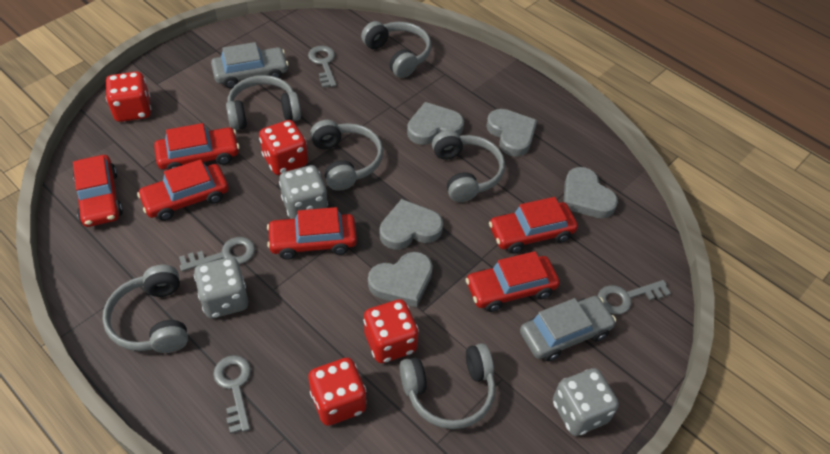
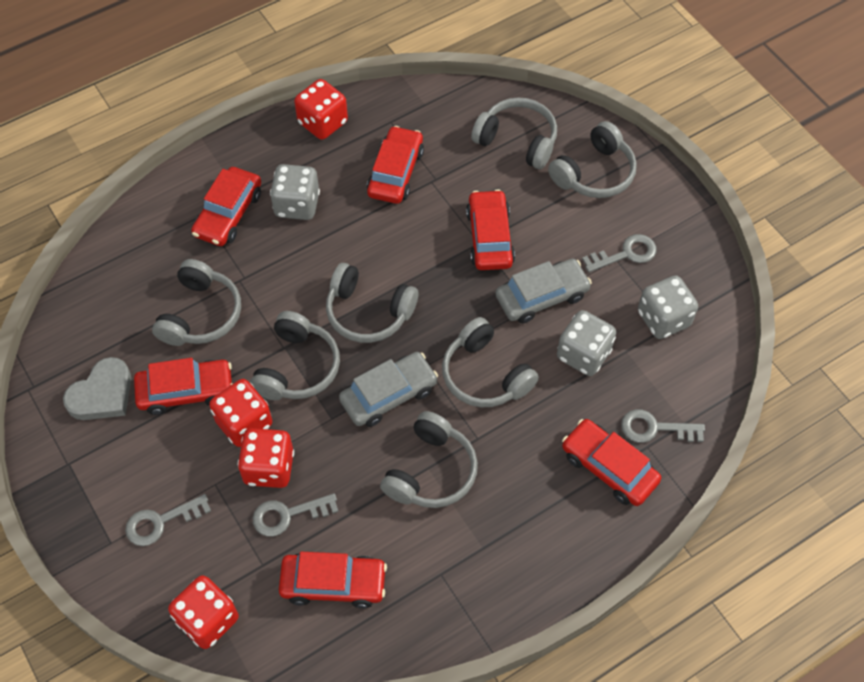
grey headphones: [102,265,188,353] [226,75,301,130] [310,120,383,191] [361,21,431,78] [400,343,495,429] [432,130,505,202] = 6 -> [152,259,241,346] [250,311,340,400] [326,263,418,343] [380,411,478,508] [442,317,539,407] [471,97,557,169] [548,121,637,198] = 7
grey heart: [368,252,433,307] [380,199,443,250] [407,102,464,145] [486,109,537,157] [564,167,618,218] = 5 -> [63,357,131,420] = 1

